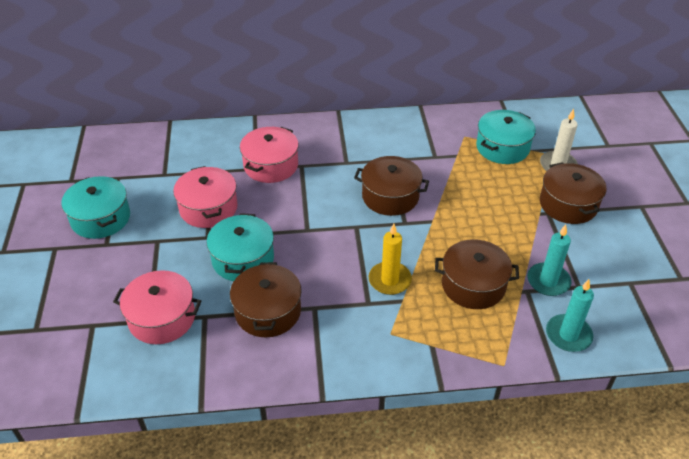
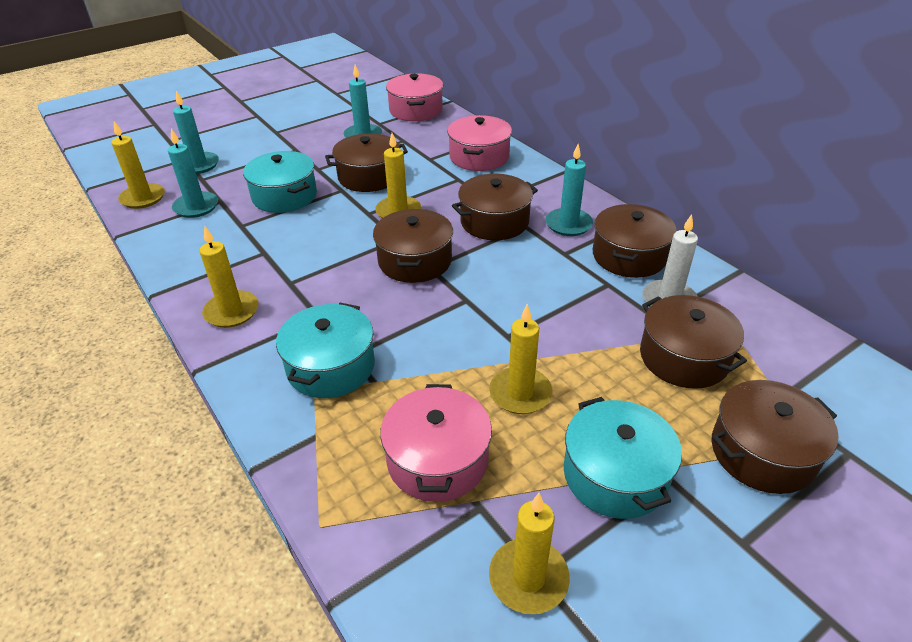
brown pot: [230,262,302,337] [354,156,429,216] [435,239,519,309] [540,162,607,224] = 4 -> [325,133,408,192] [373,209,453,283] [452,174,538,240] [593,204,677,278] [640,295,747,389] [712,380,839,494] = 6
turquoise candle: [527,225,572,296] [546,279,594,352] = 2 -> [168,129,218,218] [173,91,219,174] [344,65,382,138] [545,144,593,236] = 4
yellow candle: [368,224,412,295] = 1 -> [112,121,165,209] [200,227,258,328] [375,133,421,218] [489,304,552,414] [489,493,570,614] = 5

